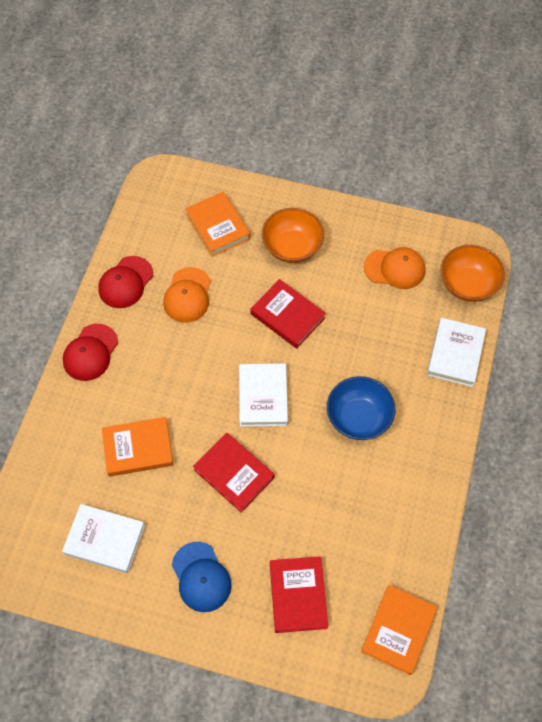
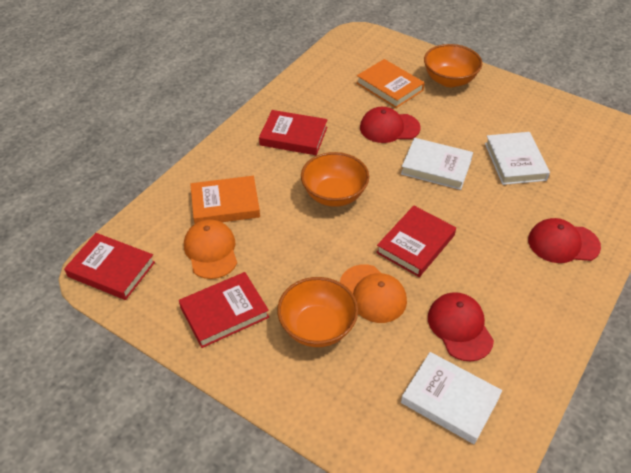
blue bowl: [327,376,395,440] = 1 -> none = 0
blue cap: [172,542,231,612] = 1 -> none = 0
orange book: [102,417,174,477] [185,192,250,257] [361,585,437,675] = 3 -> [191,176,260,224] [356,59,425,108] = 2
orange bowl: [261,208,324,263] [440,245,505,302] = 2 -> [277,277,358,347] [301,152,369,207] [424,44,482,87] = 3
red book: [193,433,274,513] [250,279,326,349] [270,556,328,633] = 3 -> [64,233,155,300] [179,272,269,348] [259,110,328,155] [376,206,456,277] = 4
red cap: [63,324,118,381] [98,256,153,308] = 2 -> [360,107,420,143] [428,292,494,361] [528,218,601,263] = 3

